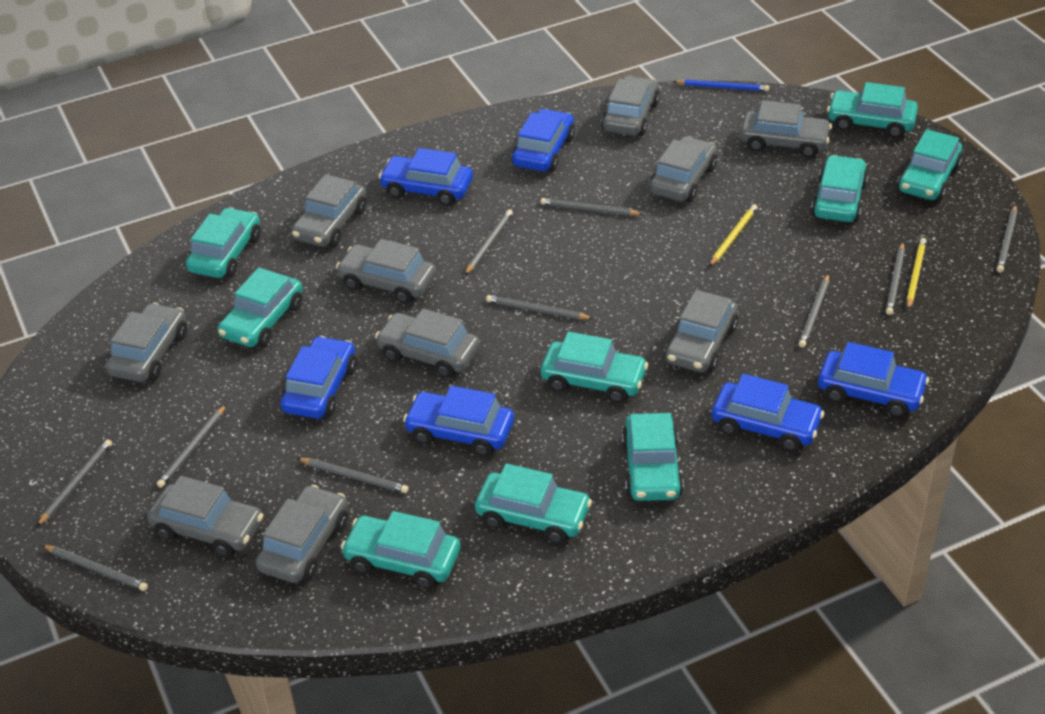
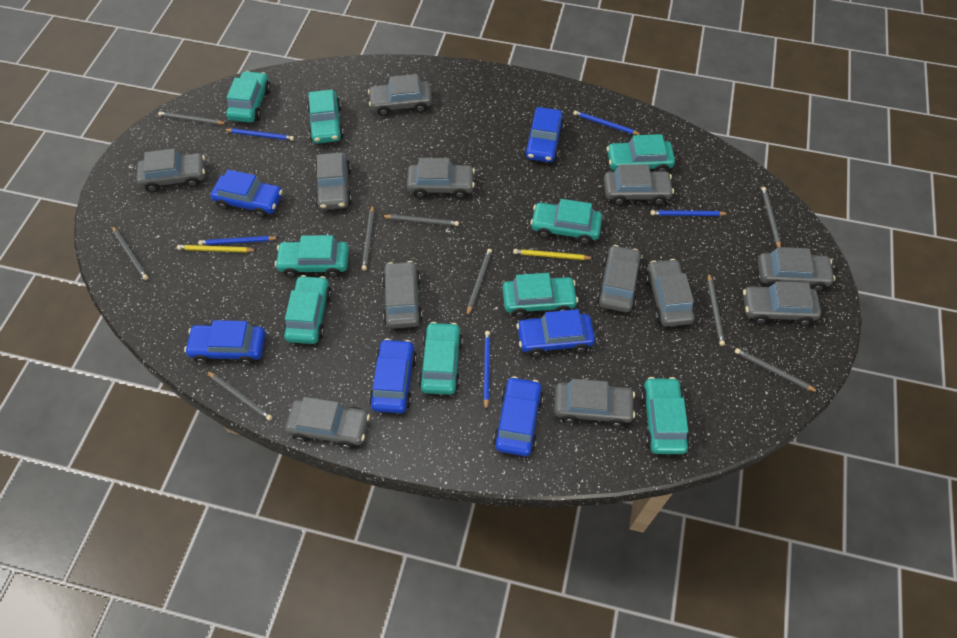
blue pencil: [673,79,769,91] = 1 -> [198,236,278,245] [223,128,294,141] [484,331,490,410] [573,111,642,135] [651,210,729,216] = 5
grey car: [106,303,187,382] [147,476,263,557] [256,485,348,583] [291,174,366,247] [336,239,436,304] [375,309,480,378] [601,76,660,136] [649,136,717,202] [664,290,738,372] [740,100,832,158] = 10 -> [136,148,205,192] [285,397,370,449] [315,153,352,210] [368,74,432,116] [382,261,423,329] [407,158,475,199] [554,379,635,427] [597,245,642,312] [604,164,674,205] [645,259,695,327] [743,281,821,326] [758,247,836,291] = 12
grey pencil: [37,439,112,527] [42,545,148,591] [157,405,226,488] [297,458,409,493] [465,210,513,275] [486,295,594,319] [541,198,642,216] [799,274,829,348] [886,243,905,315] [997,205,1017,273] = 10 -> [112,226,148,280] [158,111,227,125] [206,371,272,421] [362,205,374,270] [382,214,459,226] [467,249,492,316] [708,273,725,346] [735,348,818,392] [761,187,781,247] = 9

